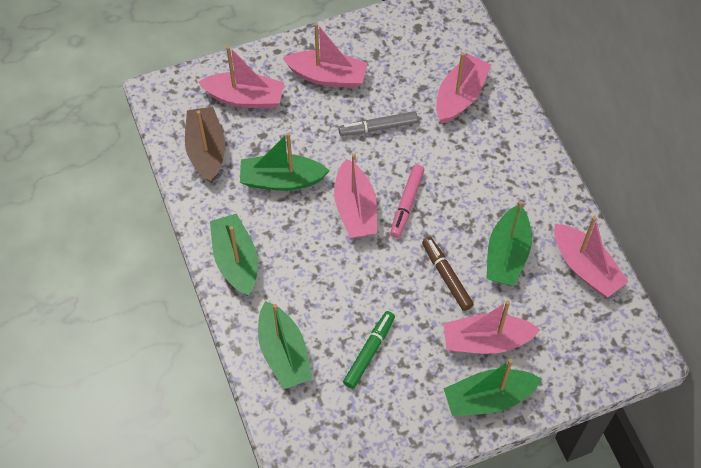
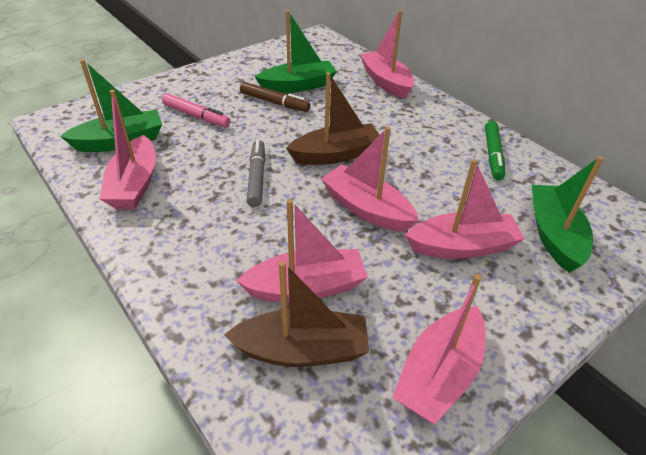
brown boat: [185,107,225,184] = 1 -> [224,261,369,367] [286,72,380,165] = 2
green boat: [210,214,258,296] [240,132,330,191] [258,301,312,389] [444,359,542,416] [486,201,532,286] = 5 -> [60,59,162,152] [255,10,337,93] [532,156,604,273] = 3

